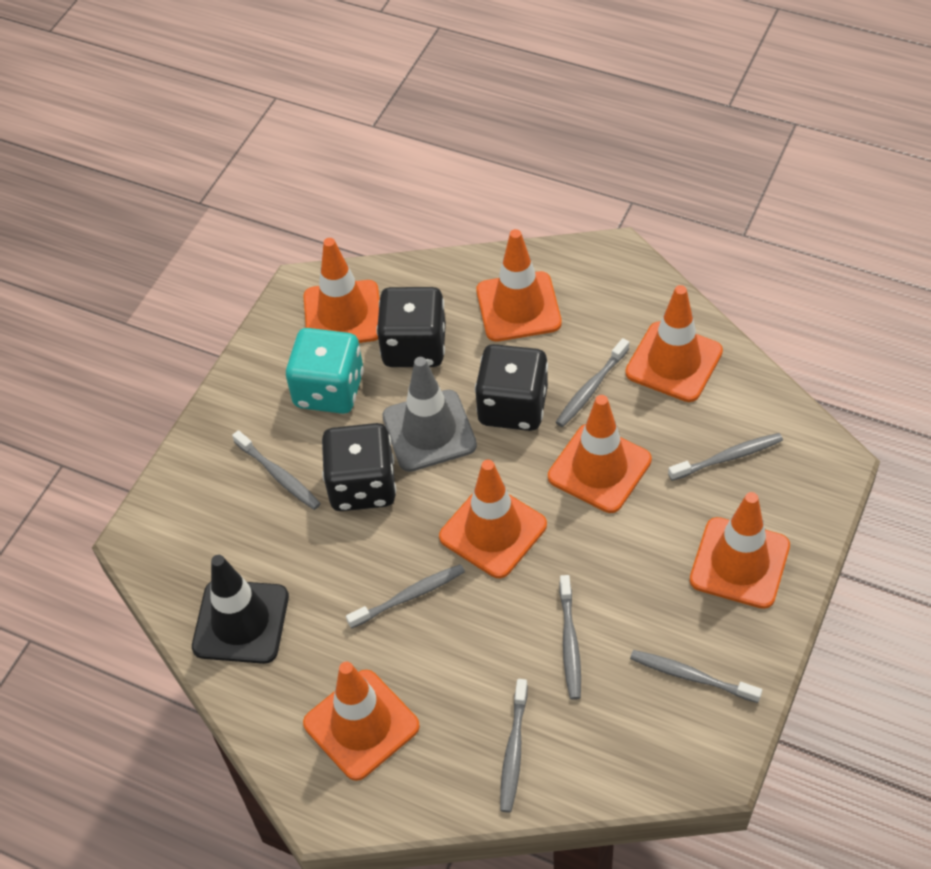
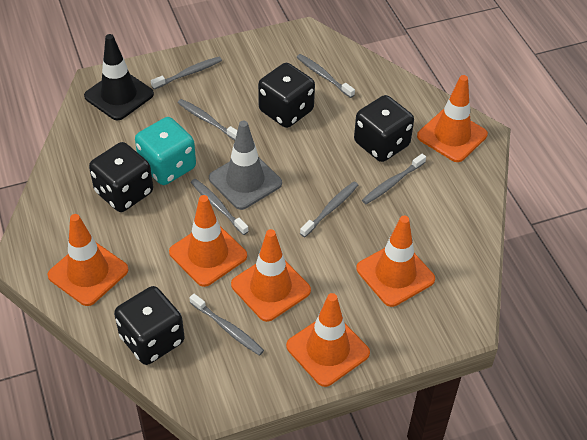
black dice: [322,423,396,511] [376,287,446,367] [475,344,548,431] = 3 -> [89,142,153,212] [114,286,185,365] [258,63,315,128] [354,95,414,162] = 4
orange traffic cone: [303,238,380,343] [303,662,420,781] [439,460,547,578] [476,229,562,341] [548,395,652,513] [625,285,723,402] [690,492,790,609] = 7 -> [47,214,128,306] [169,195,247,287] [231,229,311,322] [286,293,370,387] [356,216,435,307] [417,75,488,162] = 6

